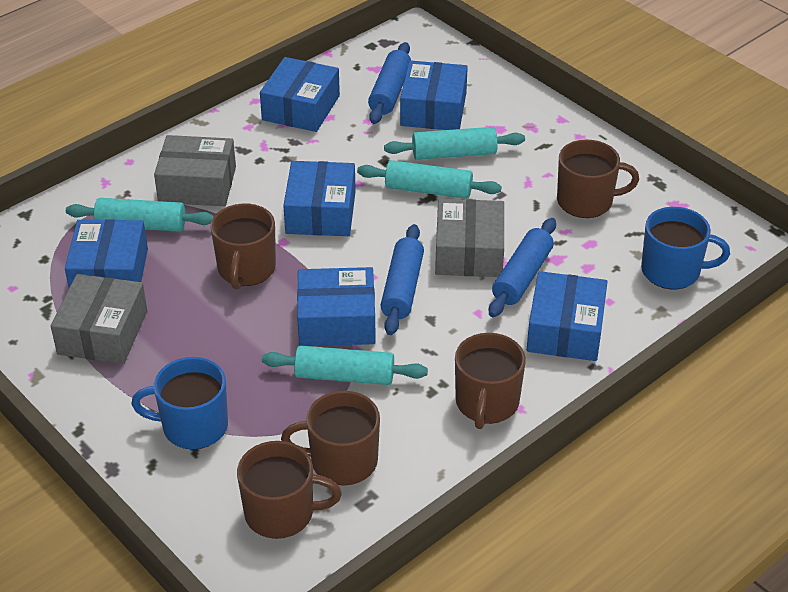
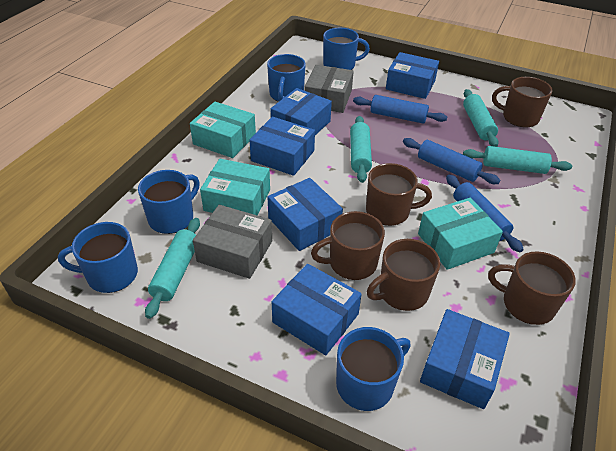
blue mug: [131,357,228,450] [641,207,730,289] = 2 -> [58,222,138,293] [138,170,200,234] [267,54,306,102] [323,28,370,70] [336,327,411,411] = 5
grey box: [51,274,147,364] [154,135,236,206] [435,199,504,277] = 3 -> [193,205,272,279] [305,65,354,113] = 2
turquoise box: none = 0 -> [190,102,256,158] [200,159,270,216] [418,198,503,270] = 3

